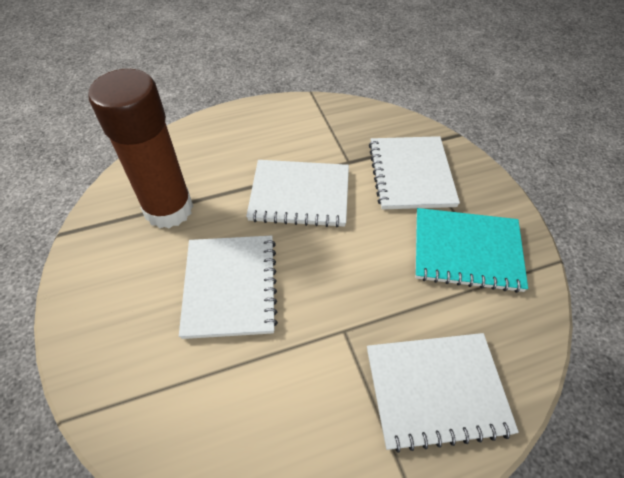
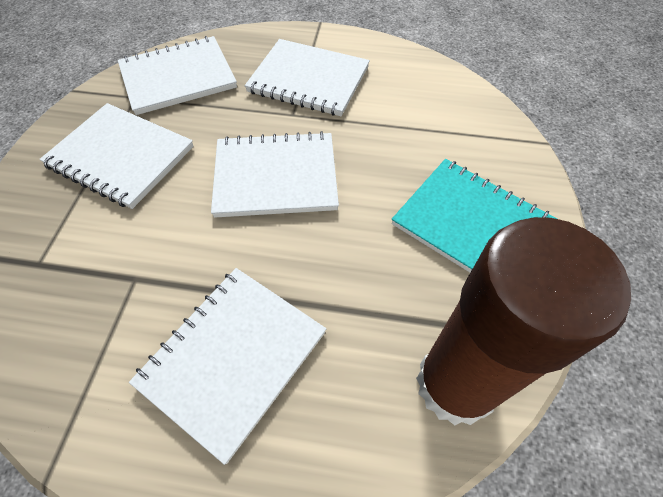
white notebook: [179,235,278,339] [246,160,349,228] [367,333,519,453] [369,136,460,210] = 4 -> [39,103,194,209] [118,36,237,115] [129,268,326,465] [211,131,339,218] [245,39,370,116] = 5

